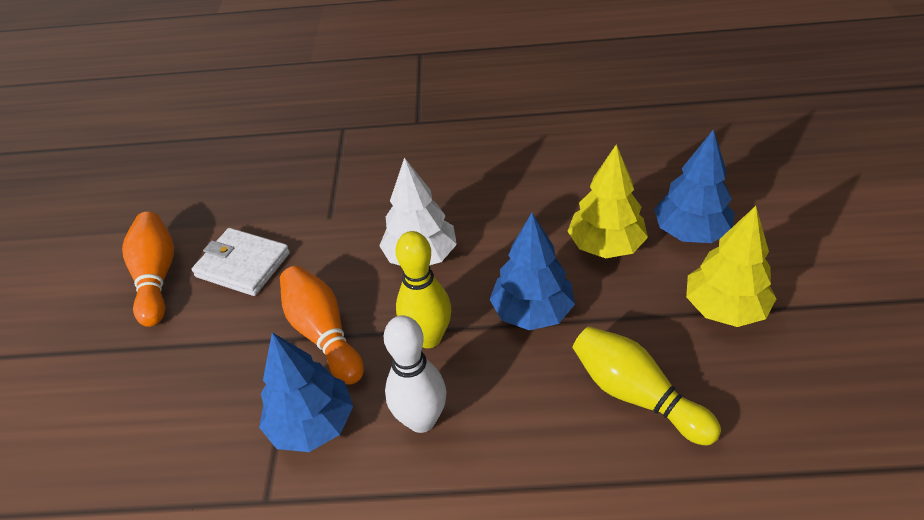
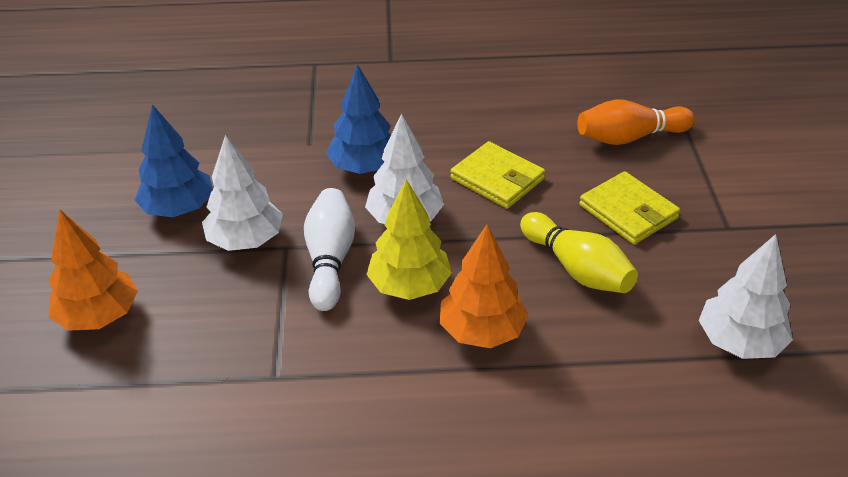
blue tree: [259,332,353,452] [490,213,575,330] [654,129,735,243] = 3 -> [135,104,213,217] [326,64,391,174] = 2
orange bowling pin: [122,212,174,327] [280,266,364,385] = 2 -> [577,99,695,145] = 1
orange tree: none = 0 -> [48,209,138,331] [440,224,529,348] = 2
white tree: [379,157,457,265] = 1 -> [202,135,283,251] [365,113,444,224] [699,234,793,359] = 3
white wallet: [192,228,290,296] = 1 -> none = 0
yellow bowling pin: [396,231,451,348] [573,326,721,446] = 2 -> [520,212,638,293] = 1
yellow tree: [568,144,648,258] [686,206,777,327] = 2 -> [366,179,452,300] = 1
yellow wallet: none = 0 -> [450,141,546,209] [579,171,680,245] = 2

